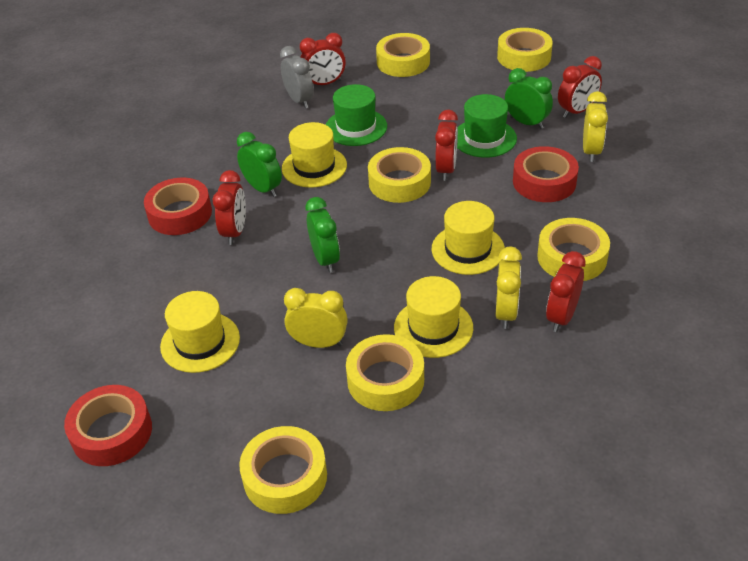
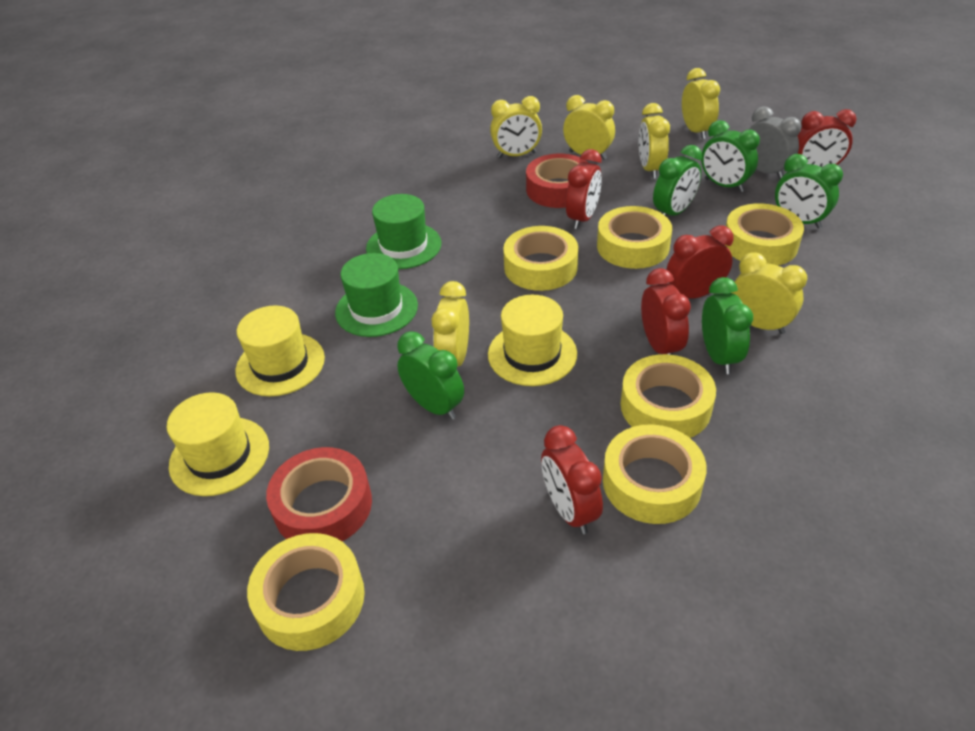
green clock: [237,132,282,197] [306,197,340,273] [505,68,553,129] = 3 -> [397,332,464,420] [653,145,702,216] [701,120,760,192] [702,277,753,374] [775,154,843,229] = 5
red tape: [64,385,152,466] [144,177,212,235] [513,146,579,202] = 3 -> [266,447,372,541] [526,154,589,208] = 2
yellow clock: [284,288,348,348] [495,247,522,329] [583,91,608,162] = 3 -> [432,281,469,367] [490,96,542,158] [563,95,615,160] [639,103,670,179] [682,68,720,139] [730,253,807,334] = 6
yellow hat: [160,291,240,373] [282,122,347,188] [394,276,473,358] [432,201,505,275] = 4 -> [167,392,269,496] [235,305,325,396] [488,295,577,386] = 3

